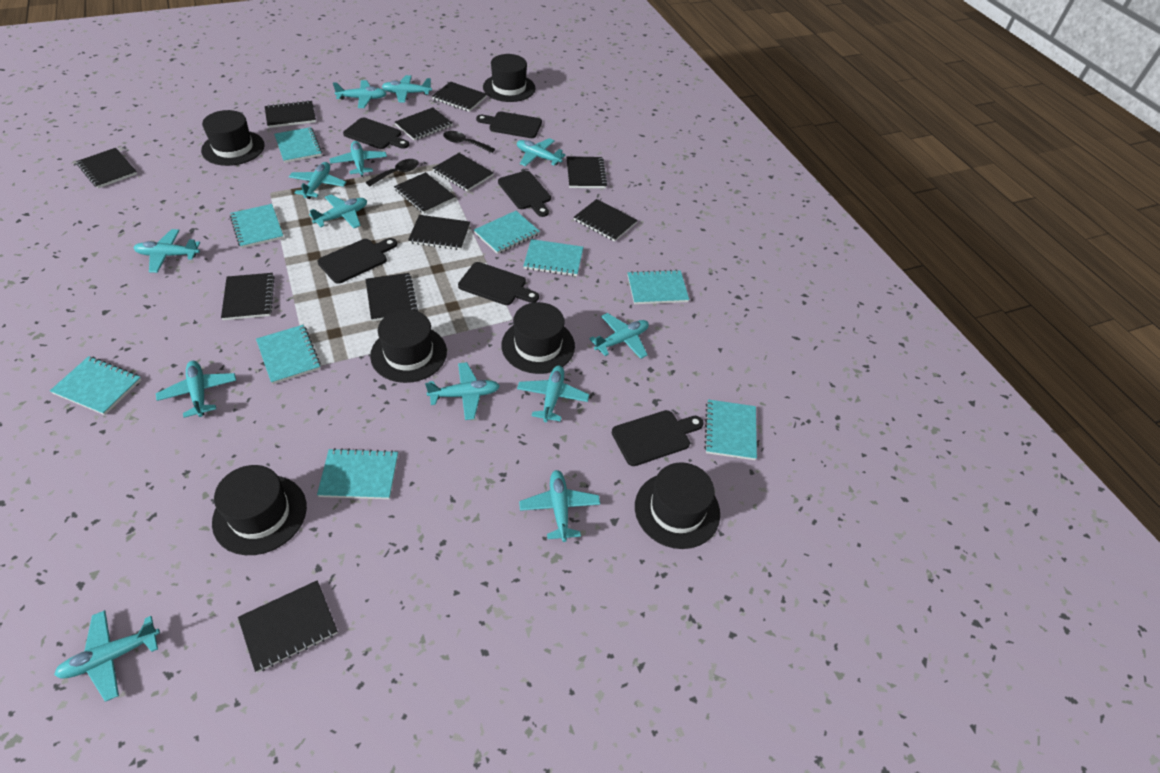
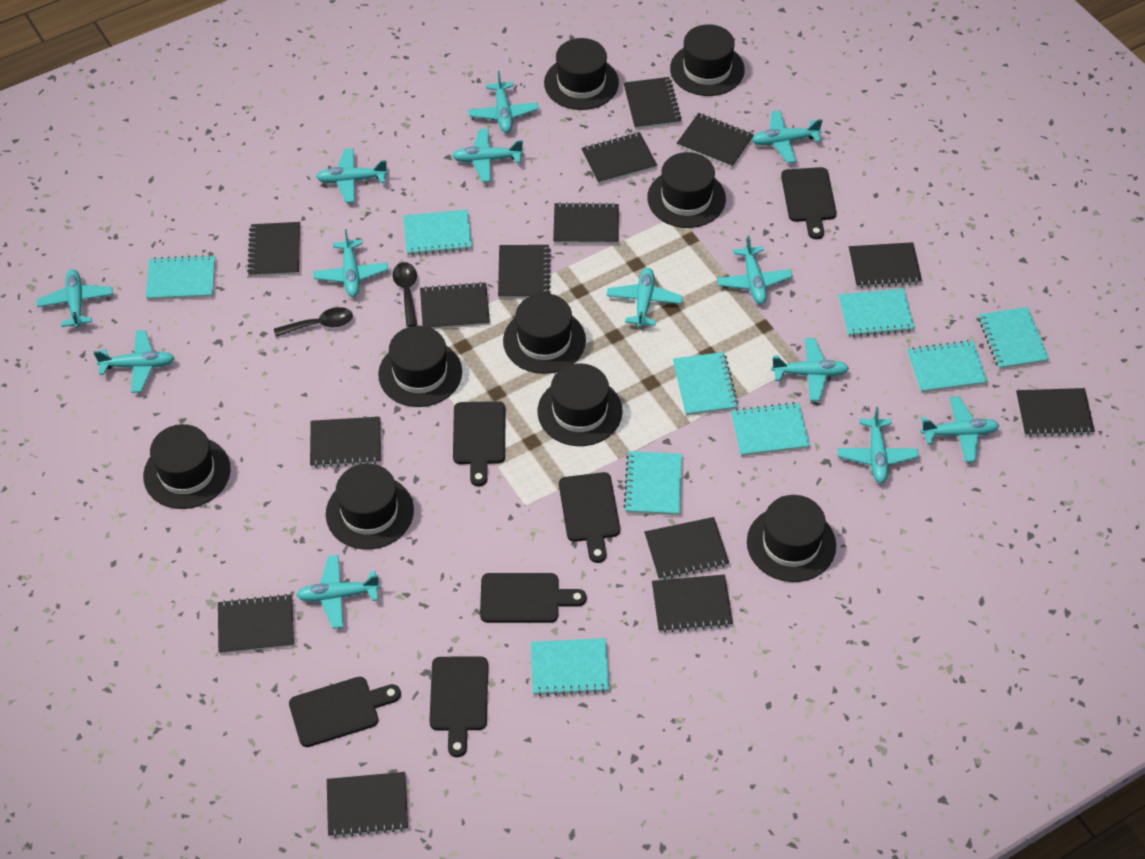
black hat: [201,110,265,166] [212,465,307,555] [370,309,447,383] [483,54,535,102] [501,302,575,374] [635,462,720,549] = 6 -> [143,424,231,509] [326,463,414,550] [378,326,462,407] [503,293,586,374] [538,363,623,446] [544,38,619,110] [647,152,726,228] [670,24,745,96] [747,495,836,582] = 9
black notebook: [76,148,137,188] [221,273,275,320] [238,580,338,673] [265,100,316,128] [365,273,418,321] [394,172,455,214] [395,108,452,141] [408,215,470,250] [432,81,487,112] [432,153,493,192] [566,157,607,188] [574,199,637,242] = 12 -> [218,594,294,654] [247,222,300,277] [310,417,381,468] [327,772,408,838] [420,282,490,329] [498,245,551,299] [553,202,619,244] [581,132,657,184] [624,77,682,129] [644,517,729,580] [652,574,733,633] [677,113,754,168] [849,242,922,288] [1016,388,1095,437] = 14

